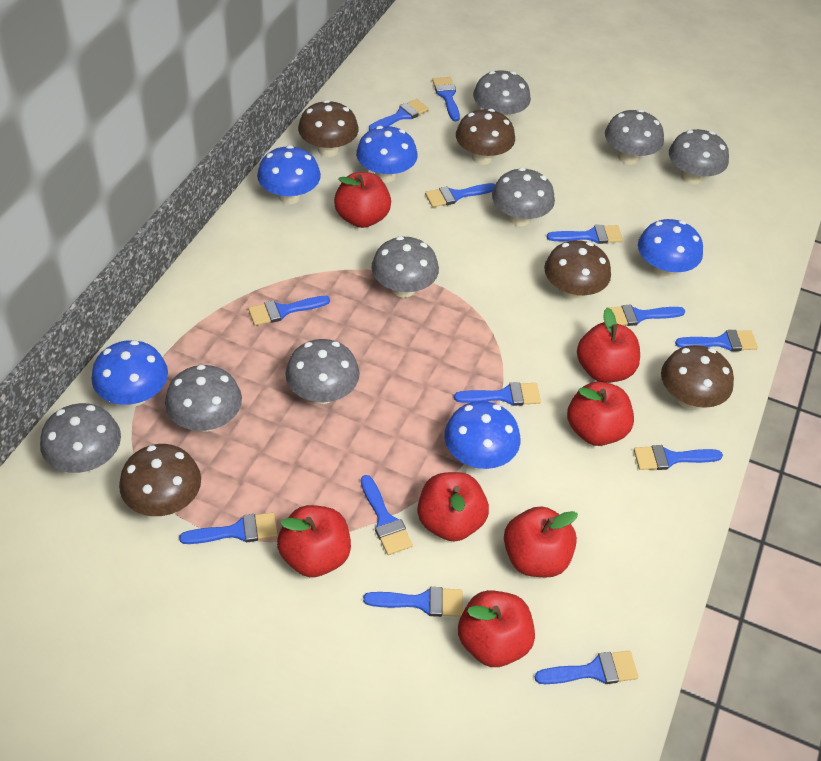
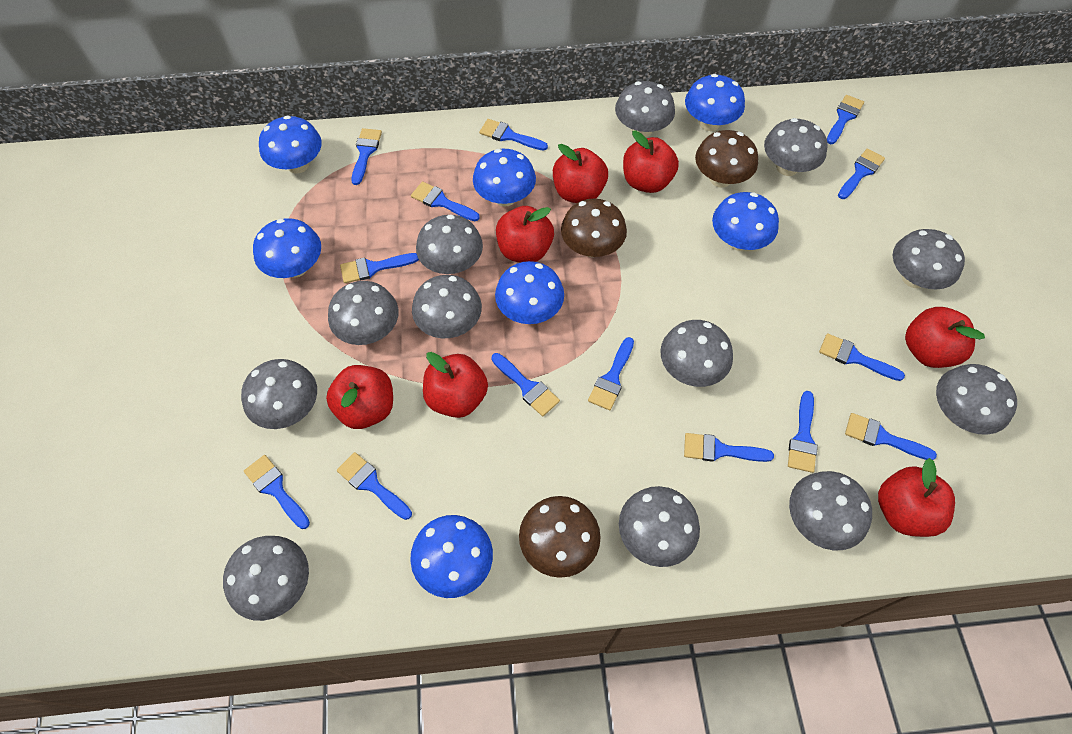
blue brush: [179,512,278,544] [248,296,330,326] [361,475,413,555] [363,587,463,617] [369,99,429,131] [425,183,496,207] [432,77,460,121] [454,382,541,406] [535,651,638,684] [547,225,623,244] [610,305,685,326] [634,445,723,470] [675,330,758,351] = 13 -> [244,455,310,529] [337,452,412,520] [340,253,419,283] [351,128,382,185] [411,182,480,221] [479,119,548,151] [491,353,560,416] [588,337,634,410] [684,433,774,462] [788,391,818,473] [819,333,905,381] [827,95,864,144] [838,148,885,199] [845,413,937,460] = 14
blue mushroom: [91,340,168,406] [257,145,321,204] [356,126,418,183] [444,401,521,469] [638,219,703,278] = 5 -> [253,218,321,278] [259,115,322,174] [410,515,493,598] [473,149,536,207] [495,261,564,324] [685,74,745,131] [712,192,779,251] = 7
brown mushroom: [119,444,201,516] [298,100,359,157] [456,109,515,165] [544,240,611,301] [661,345,734,409] = 5 -> [519,496,601,578] [561,199,627,257] [695,130,758,188] = 3
grey mushroom: [40,403,121,473] [165,365,242,432] [285,339,360,404] [372,236,439,297] [473,70,531,119] [492,168,555,226] [605,109,664,165] [669,129,729,185] = 8 -> [223,536,309,621] [241,359,317,429] [328,281,399,345] [412,275,482,338] [416,215,483,274] [615,81,675,137] [619,486,700,567] [660,320,733,387] [764,118,828,176] [789,471,872,550] [893,229,965,289] [936,364,1017,435] = 12

